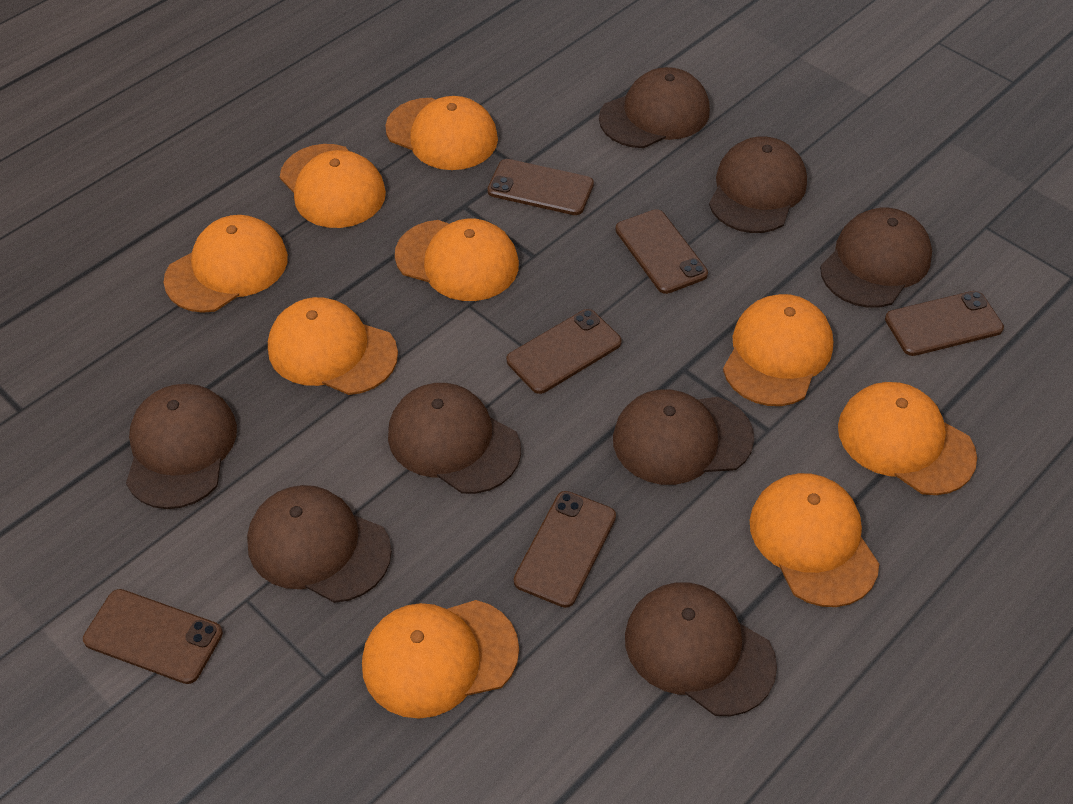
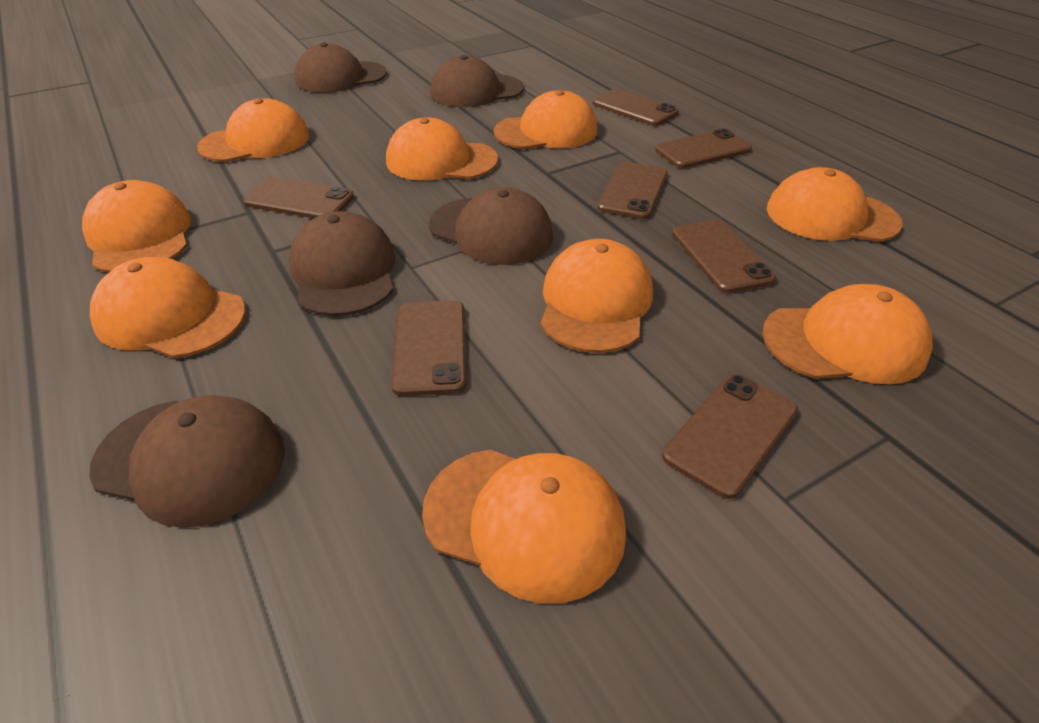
brown cap: [126,384,237,509] [247,485,392,603] [388,383,521,494] [599,67,710,148] [613,389,754,485] [625,582,777,716] [709,136,807,233] [820,208,932,308] = 8 -> [89,395,285,528] [288,211,395,316] [295,43,387,93] [429,187,553,265] [430,55,524,107] = 5
brown phone: [83,589,223,684] [487,159,594,215] [507,309,622,394] [514,491,616,608] [615,209,708,294] [885,291,1004,356] = 6 -> [243,177,354,218] [391,300,466,396] [592,89,679,126] [597,162,668,219] [655,129,752,168] [662,374,798,499] [672,220,776,293] = 7

